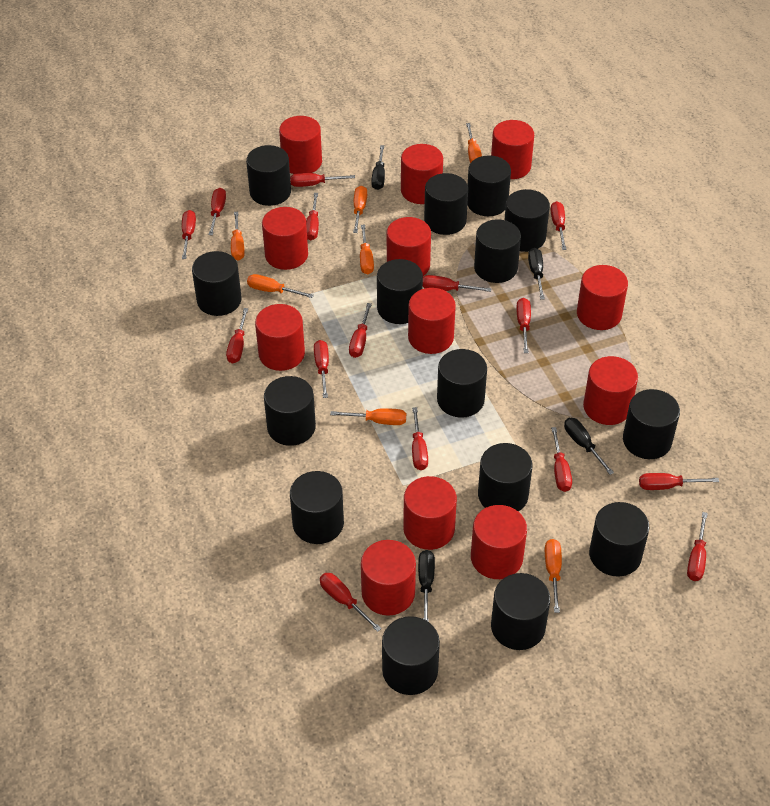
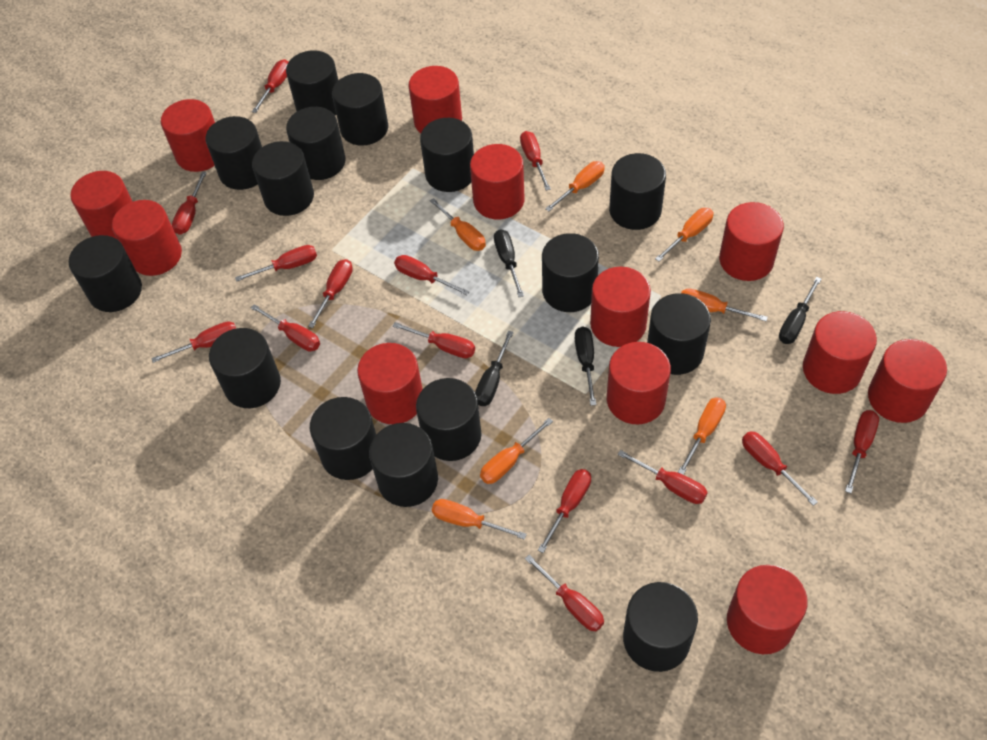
red screwdriver: [182,210,196,259] [209,188,226,235] [226,308,248,364] [290,173,355,187] [306,193,319,241] [314,340,329,398] [320,573,382,632] [349,303,372,358] [412,407,428,470] [423,275,491,292] [516,298,531,353] [550,201,567,250] [551,427,572,492] [639,473,719,490] [687,512,708,581] = 15 -> [151,321,236,363] [172,171,207,235] [235,245,317,282] [251,304,320,351] [252,59,289,113] [308,259,353,328] [393,322,475,358] [394,255,470,296] [520,131,551,191] [525,554,604,631] [538,469,591,553] [617,450,708,504] [742,431,818,506] [845,410,879,493] = 14

